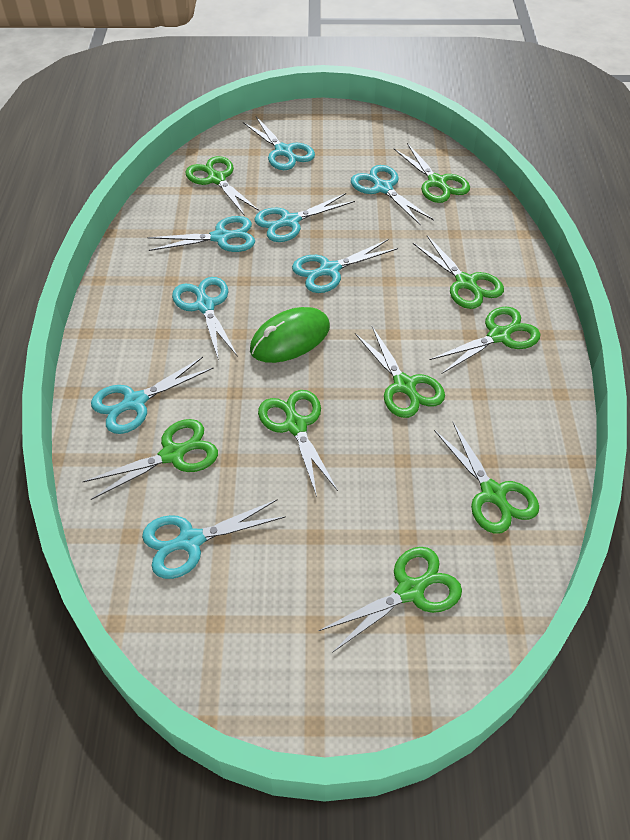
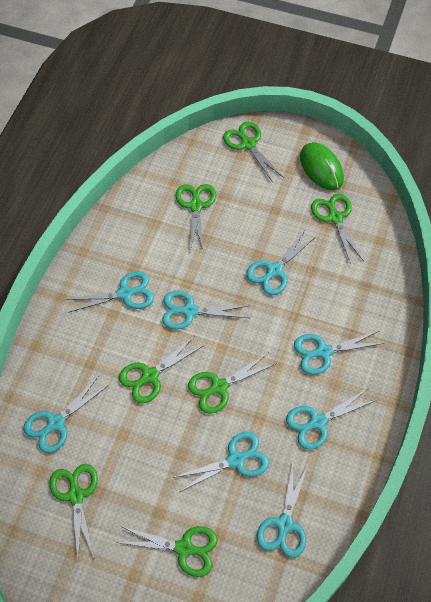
green scissors: [83,419,218,500] [185,156,259,216] [258,390,338,497] [319,547,462,653] [355,326,445,418] [394,143,470,203] [413,236,504,309] [429,306,541,374] [434,422,539,534] = 9 -> [49,464,98,559] [116,526,218,577] [119,336,203,403] [176,184,216,252] [188,352,277,414] [223,122,284,183] [311,194,364,264] = 7

